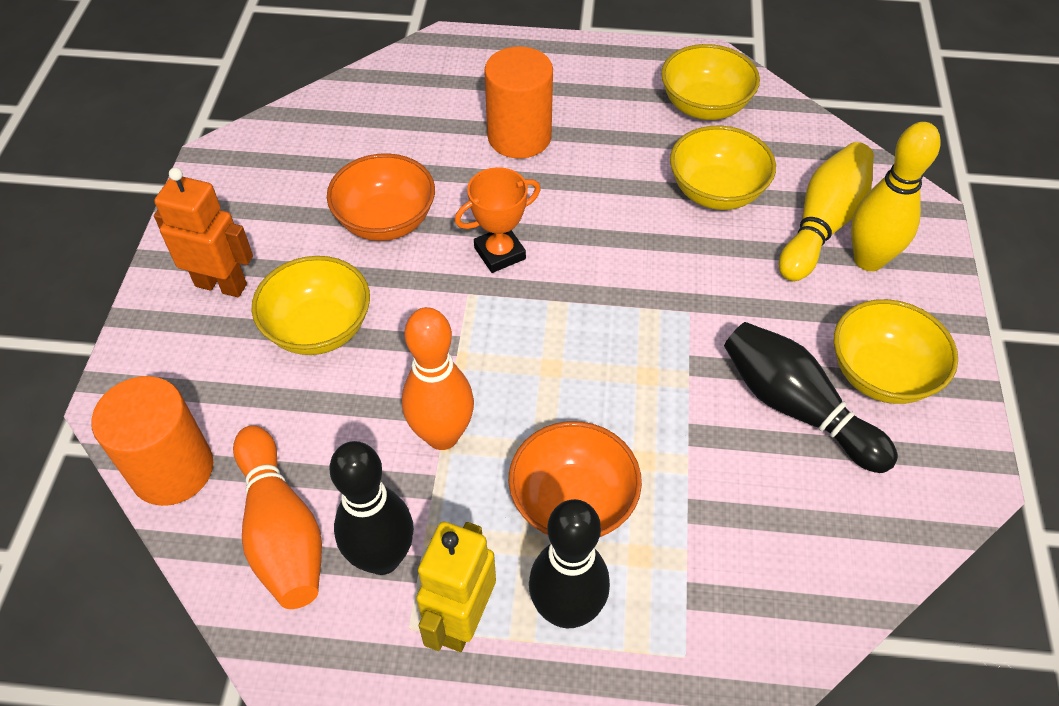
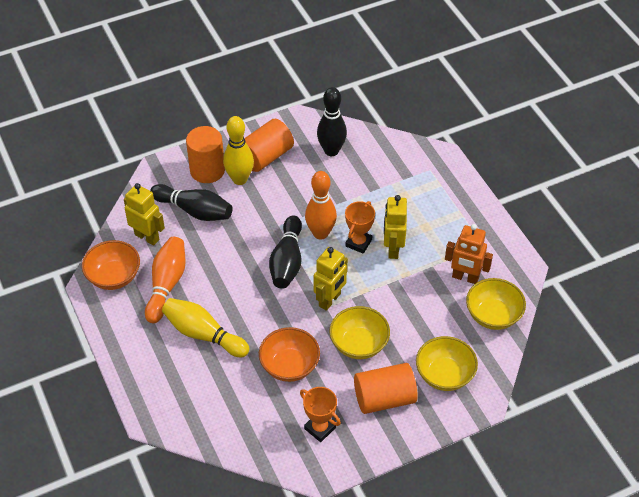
orange cylinder: [91,376,213,506] [484,46,553,158] = 2 -> [186,126,225,183] [244,119,294,172] [354,363,418,414] = 3
orange trophy: [455,167,541,273] = 1 -> [300,387,341,442] [345,201,375,254] = 2
yellow bowl: [252,256,370,355] [661,44,760,120] [670,126,776,210] [834,299,958,404] = 4 -> [329,306,390,359] [416,336,478,391] [466,278,526,330] = 3
yellow robot: [417,522,496,652] = 1 -> [124,183,165,246] [314,247,348,311] [384,195,407,259] = 3

